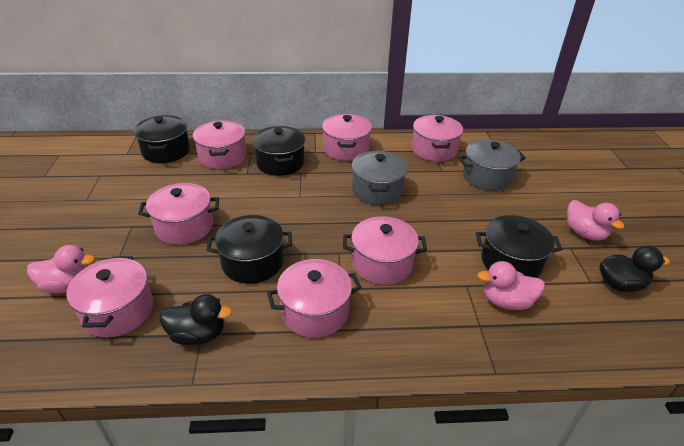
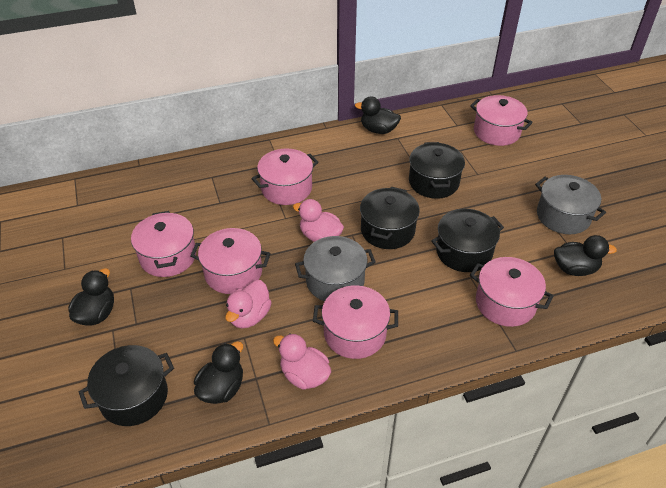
black duck: [159,294,232,345] [599,246,670,292] = 2 -> [68,268,114,326] [194,341,243,404] [355,96,401,134] [554,235,617,276] = 4
pink pot: [66,256,153,337] [138,183,219,245] [193,120,247,169] [267,259,362,338] [322,114,372,161] [343,216,427,285] [412,115,463,162] = 7 -> [131,211,196,277] [190,228,270,294] [251,148,319,205] [313,285,398,359] [470,95,533,146] [470,257,554,327] = 6

